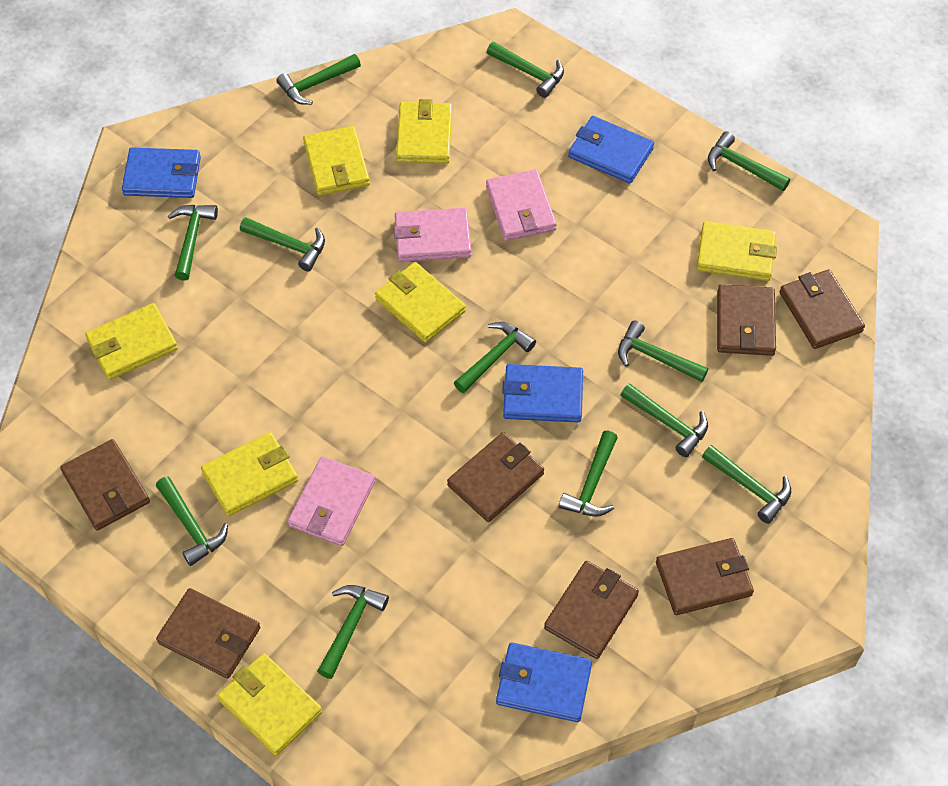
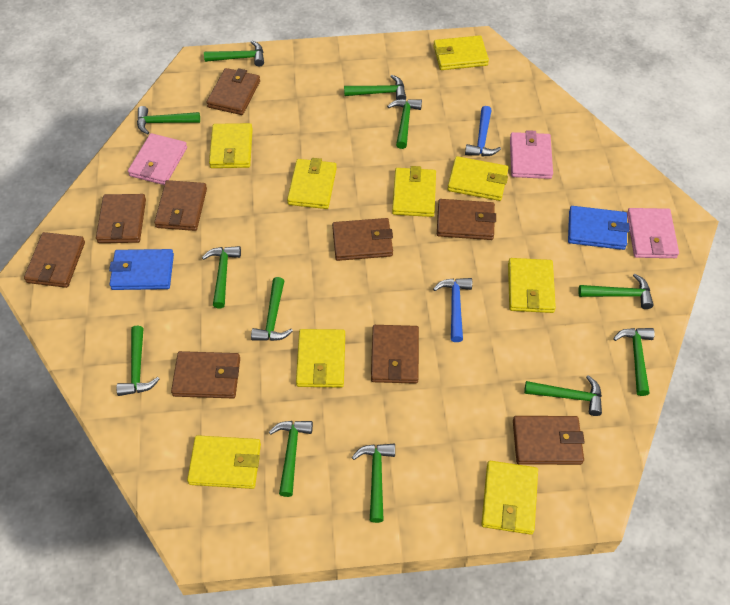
blue hammer: none = 0 -> [433,278,472,342] [465,106,501,157] = 2
blue wallet: [122,147,201,198] [496,642,592,722] [502,364,583,423] [568,116,654,183] = 4 -> [109,249,174,290] [568,206,629,250] = 2
brown wallet: [60,439,150,531] [156,588,260,679] [447,432,544,522] [544,561,639,659] [656,538,754,615] [717,284,776,356] [780,269,865,349] = 7 -> [24,232,85,288] [96,194,146,243] [154,180,207,231] [171,351,240,398] [206,68,260,115] [332,218,393,261] [371,325,419,384] [437,199,496,240] [513,416,585,465] = 9
yellow wallet: [85,303,178,380] [201,432,298,516] [217,653,322,756] [303,126,370,196] [375,262,466,343] [396,99,452,164] [697,221,777,281] = 7 -> [187,435,261,489] [209,123,253,168] [287,158,337,209] [296,329,345,388] [392,166,436,217] [433,35,489,70] [447,156,508,201] [481,461,538,535] [508,258,556,313] = 9

